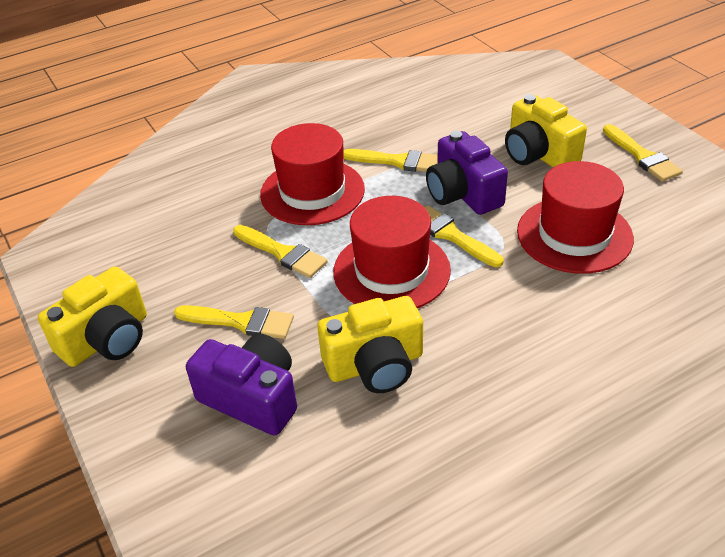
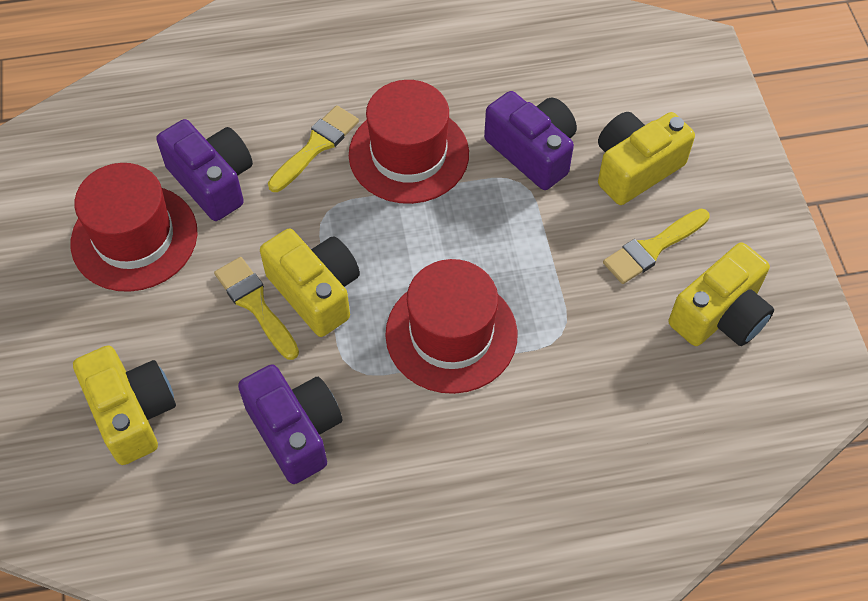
purple camera: [186,334,297,435] [426,131,508,215] = 2 -> [156,119,253,221] [238,365,342,484] [484,91,577,190] = 3
yellow brush: [174,305,294,339] [233,225,328,278] [343,149,438,172] [425,205,503,267] [603,124,683,182] = 5 -> [214,257,299,360] [268,105,359,192] [603,209,710,284] = 3
yellow camera: [38,266,147,367] [317,296,423,393] [505,94,587,167] = 3 -> [73,345,176,465] [260,229,360,337] [598,112,695,205] [669,242,774,346] = 4

